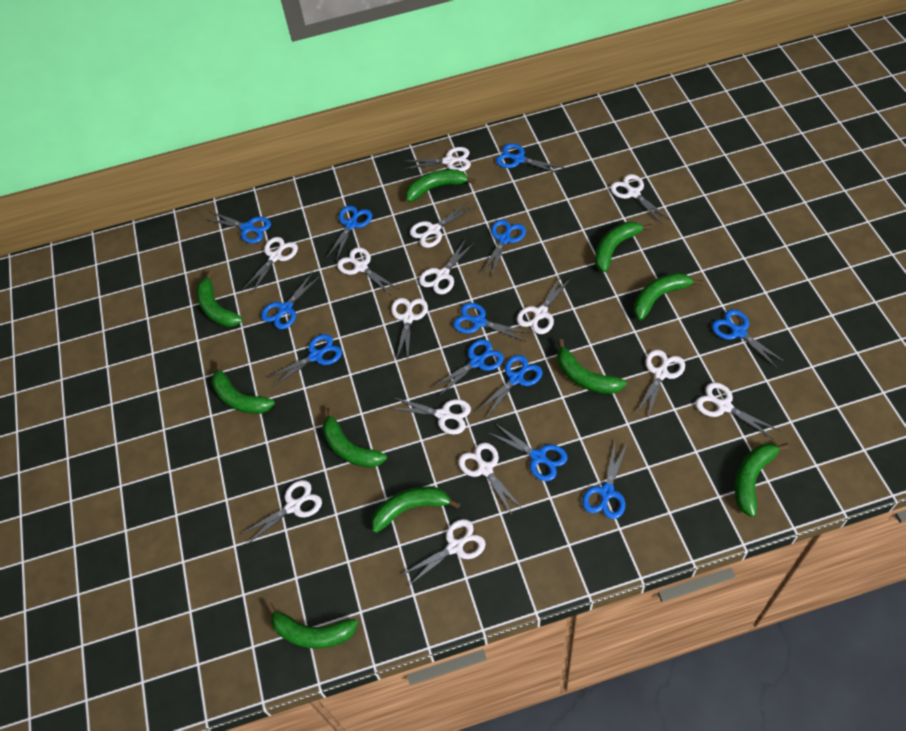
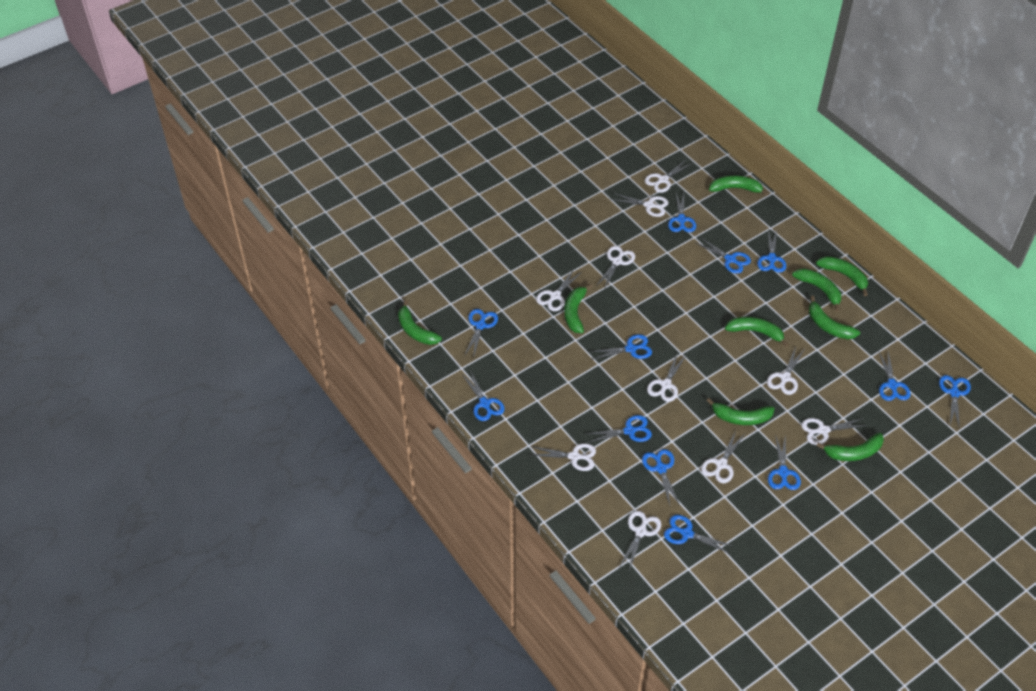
green banana: [196,271,243,327] [211,362,275,414] [266,603,358,649] [322,407,387,468] [371,487,460,533] [406,169,476,202] [557,339,627,394] [595,222,652,272] [634,273,703,320] [734,443,789,517] = 10 -> [398,300,442,345] [564,284,593,333] [707,398,775,425] [709,175,769,196] [725,317,788,347] [792,268,841,312] [809,296,860,339] [816,256,868,296] [817,433,884,461] = 9
white scissors: [240,480,322,545] [243,237,298,293] [337,247,398,295] [390,397,471,435] [391,298,428,360] [401,519,486,586] [404,147,471,171] [410,202,474,248] [419,239,475,295] [458,442,522,515] [517,275,571,334] [610,174,669,224] [636,350,685,417] [696,382,780,439] = 14 -> [530,443,596,471] [536,268,580,311] [596,246,635,289] [611,193,668,217] [620,511,661,571] [645,159,692,193] [647,352,687,402] [701,431,745,483] [767,347,804,395] [801,418,868,445] = 10

